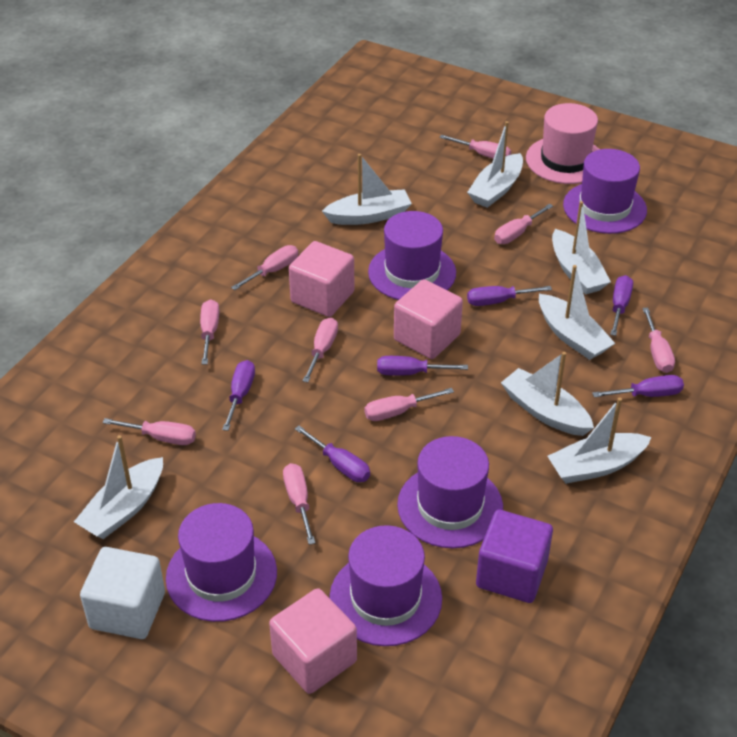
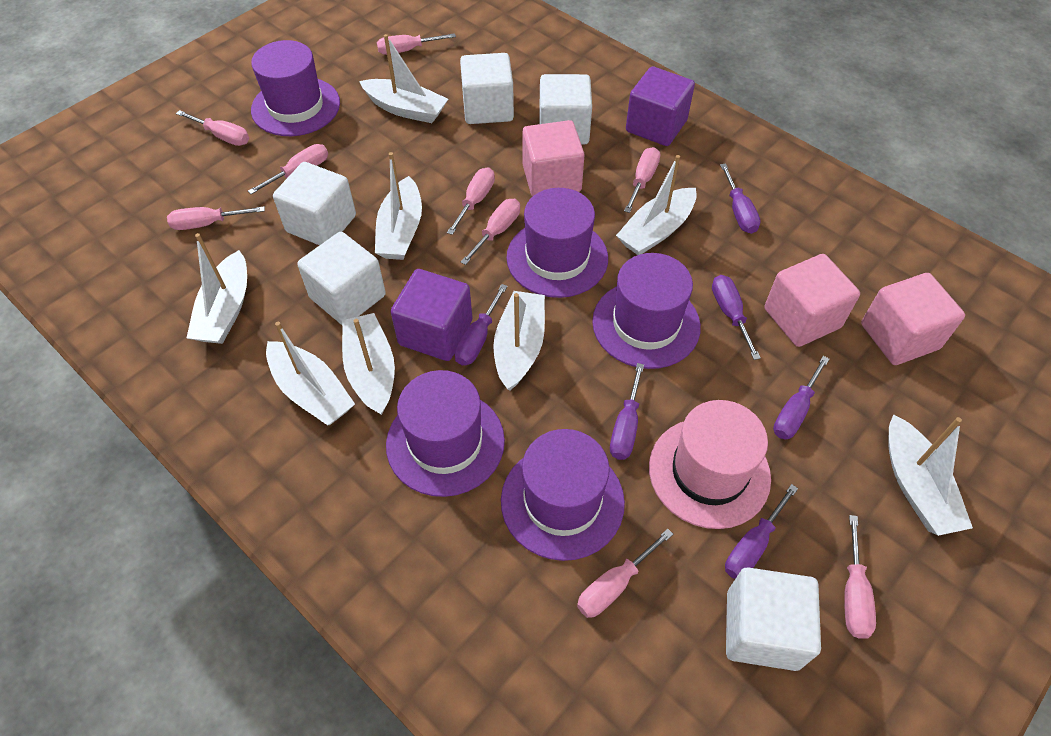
purple cube: [476,509,553,603] = 1 -> [391,269,473,361] [626,67,695,146] = 2
white boat: [74,435,163,539] [322,154,412,225] [467,121,523,208] [501,352,594,436] [539,265,615,360] [547,397,652,484] [552,201,611,295] = 7 -> [187,233,247,344] [266,322,355,425] [342,313,395,415] [359,34,448,123] [375,152,422,260] [493,291,545,391] [616,155,697,255] [889,414,973,536] = 8
white cube: [80,547,165,639] = 1 -> [273,162,356,245] [297,232,386,325] [460,53,514,124] [539,74,592,145] [726,567,821,671] = 5

